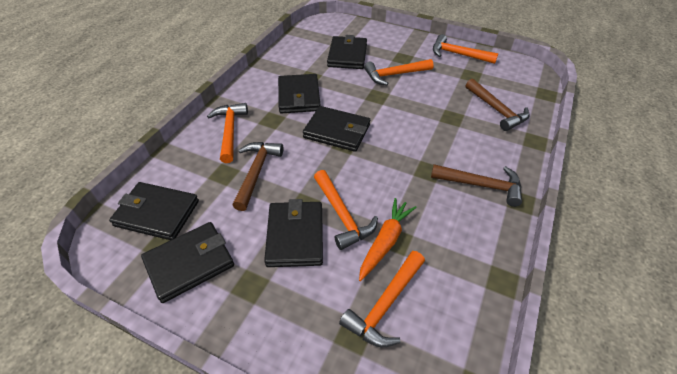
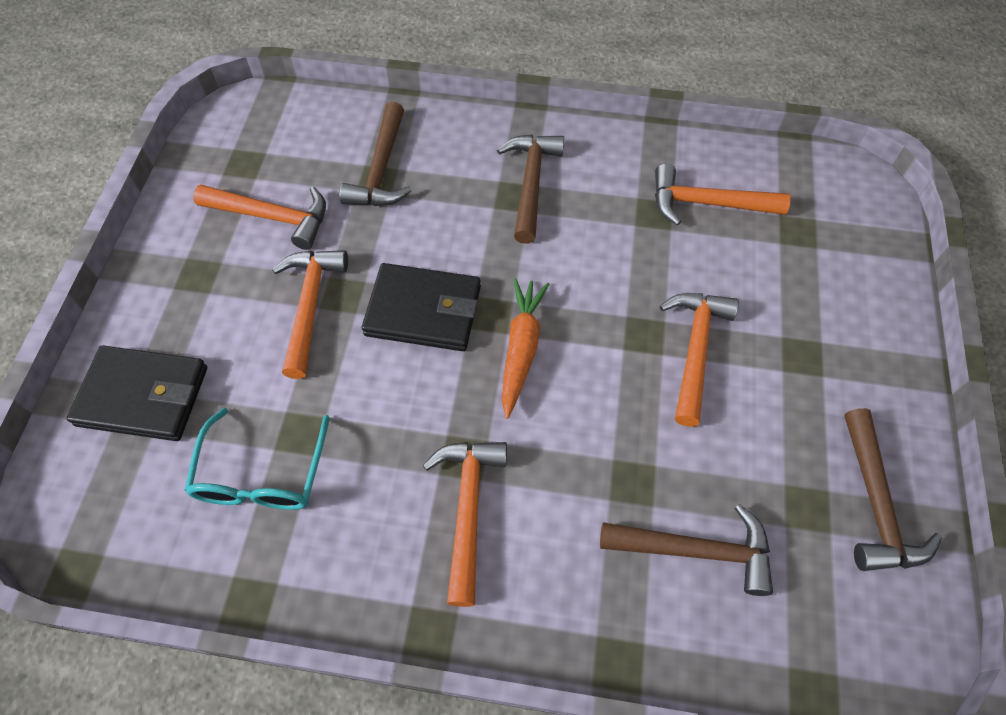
black wallet: [109,182,199,240] [141,222,234,303] [264,199,323,267] [278,74,321,113] [303,106,370,152] [327,35,367,69] = 6 -> [67,345,207,441] [362,263,481,351] = 2
brown hammer: [232,142,284,211] [431,164,522,207] [466,78,530,131] = 3 -> [339,102,412,206] [497,134,564,244] [600,504,773,596] [844,408,942,571] = 4
turquoise glasses: none = 0 -> [184,408,330,510] = 1

